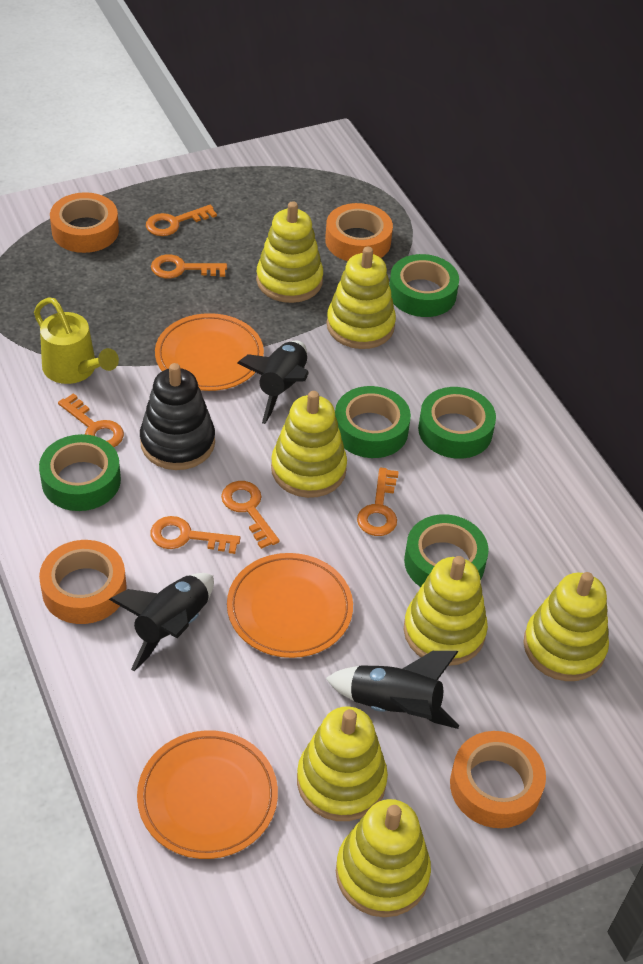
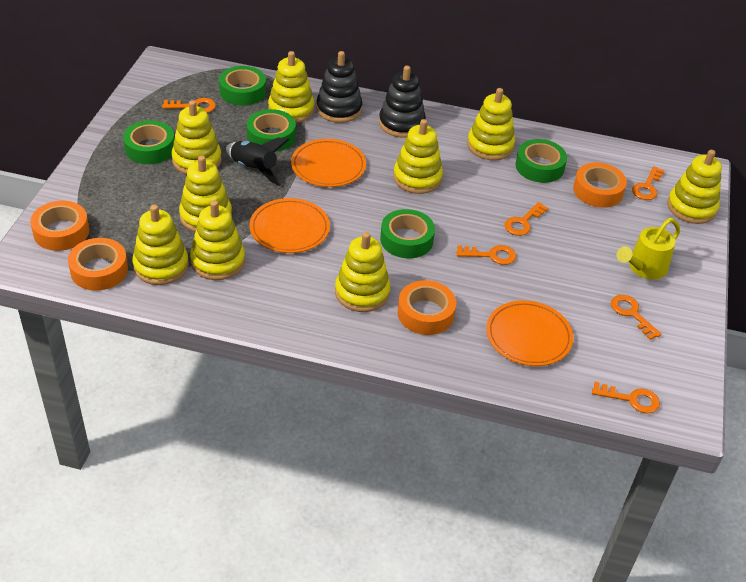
black rocket: [109,573,214,671] [237,341,309,424] [326,651,459,729] = 3 -> [226,138,289,186] = 1
black stacking toy: [140,363,215,470] = 1 -> [316,51,362,123] [379,66,426,138] = 2
yellow stacking toy: [256,201,323,303] [271,391,347,498] [297,706,388,821] [326,247,396,349] [336,799,431,917] [404,556,488,666] [523,572,609,681] = 7 -> [132,205,189,285] [171,100,222,174] [179,155,232,232] [190,200,245,280] [268,51,314,123] [335,232,390,312] [393,119,443,194] [467,88,515,160] [667,150,722,224] = 9

